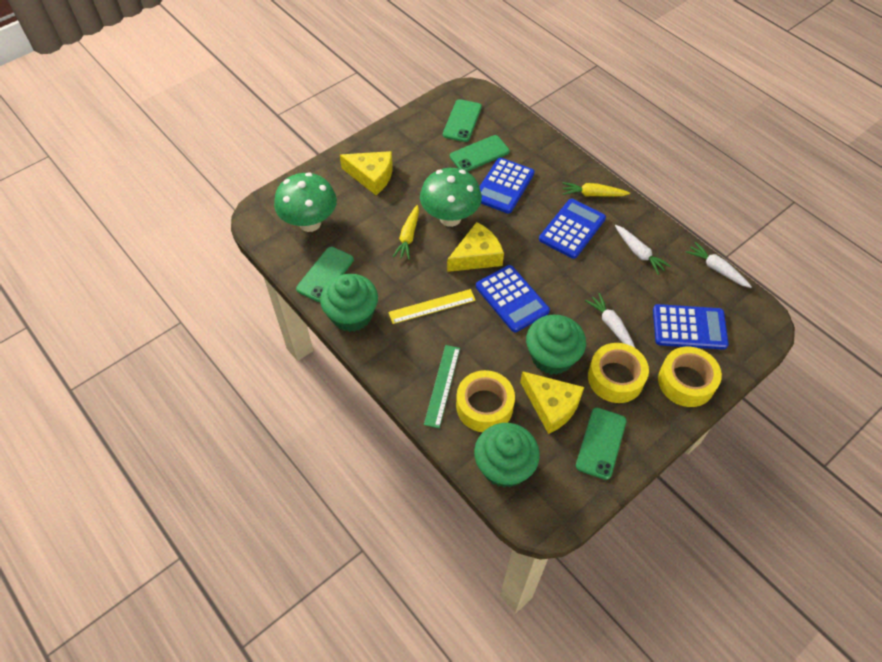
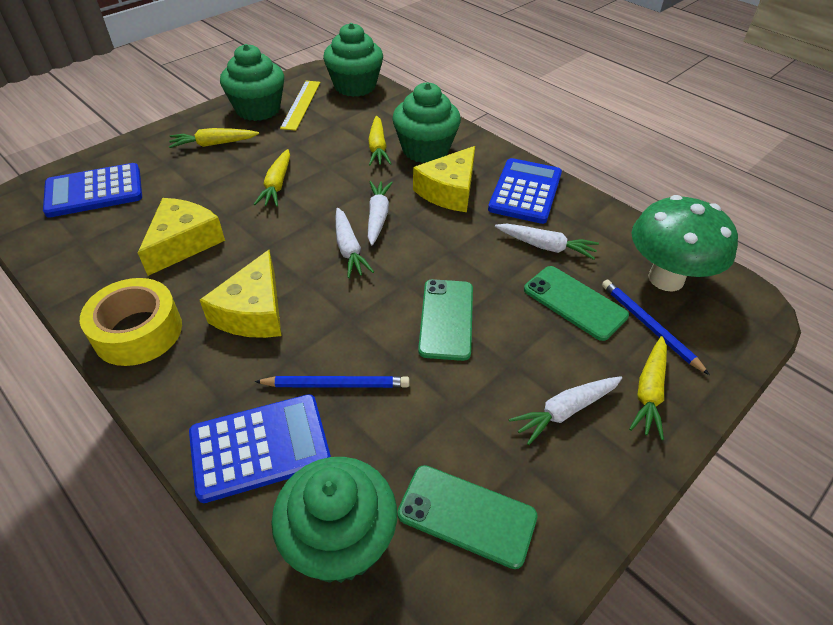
blue calculator: [476,265,550,332] [479,158,535,214] [539,199,606,259] [653,304,729,350] = 4 -> [43,163,142,218] [189,394,331,503] [488,158,562,224] = 3
blue pencil: none = 0 -> [254,376,409,388] [602,279,710,375] = 2
green cupcake: [320,274,378,332] [474,423,540,488] [526,315,586,375] = 3 -> [220,44,284,121] [271,457,397,583] [323,23,383,97] [393,82,461,163] = 4
green mushroom: [274,172,337,232] [420,168,482,227] = 2 -> [632,195,738,292] = 1
green phone: [296,247,354,302] [443,99,482,142] [450,135,510,172] [576,408,627,480] = 4 -> [397,465,538,569] [418,279,473,361] [524,266,629,341] = 3
green ruler: [424,345,460,428] = 1 -> none = 0
white carrot: [585,293,635,348] [615,225,671,275] [686,242,752,288] = 3 -> [336,208,374,278] [368,181,393,246] [495,224,599,260] [509,376,622,445] = 4
yellow carrot: [393,205,419,260] [562,182,630,197] = 2 -> [169,128,259,148] [254,149,290,207] [368,116,392,166] [629,336,667,440] = 4
yellow tape: [456,370,515,432] [588,343,649,403] [658,347,722,407] = 3 -> [80,278,182,366] = 1

